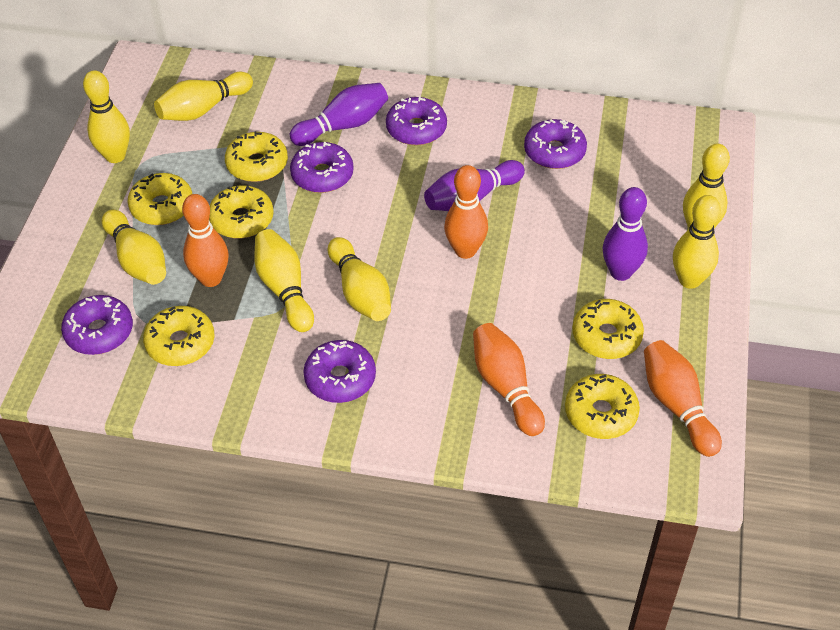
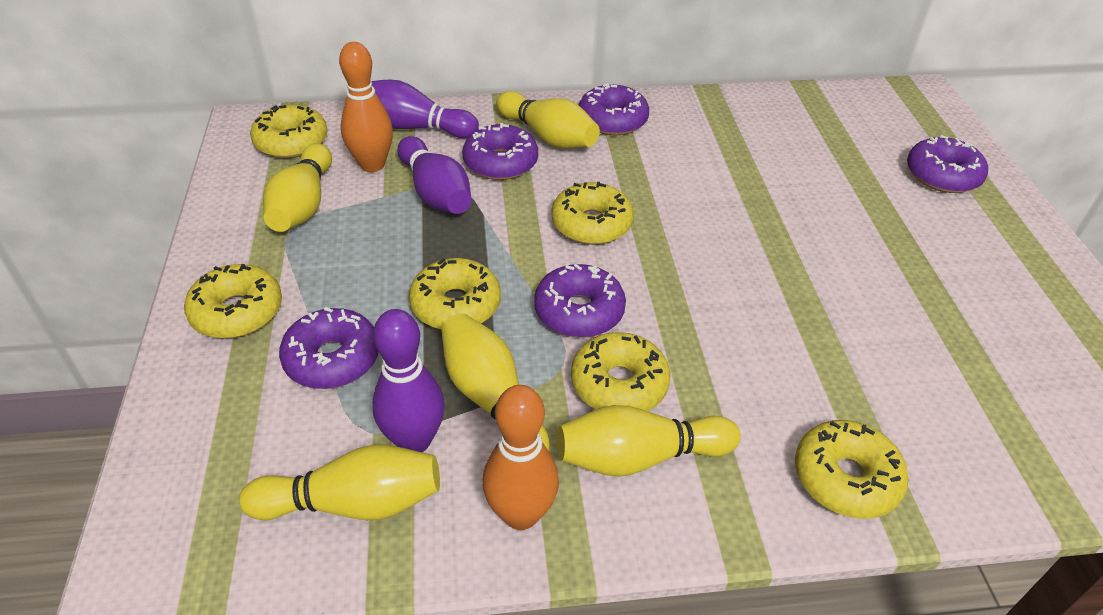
orange bowling pin: [182,194,229,287] [444,165,488,259] [473,323,545,436] [644,340,722,457] = 4 -> [339,42,393,172] [482,385,559,530] = 2
yellow bowling pin: [83,71,130,163] [102,210,166,285] [154,72,253,121] [254,229,314,332] [327,237,391,321] [673,195,721,289] [683,144,730,229] = 7 -> [239,444,440,520] [263,143,332,232] [441,313,550,451] [496,91,600,149] [557,405,741,477] = 5

